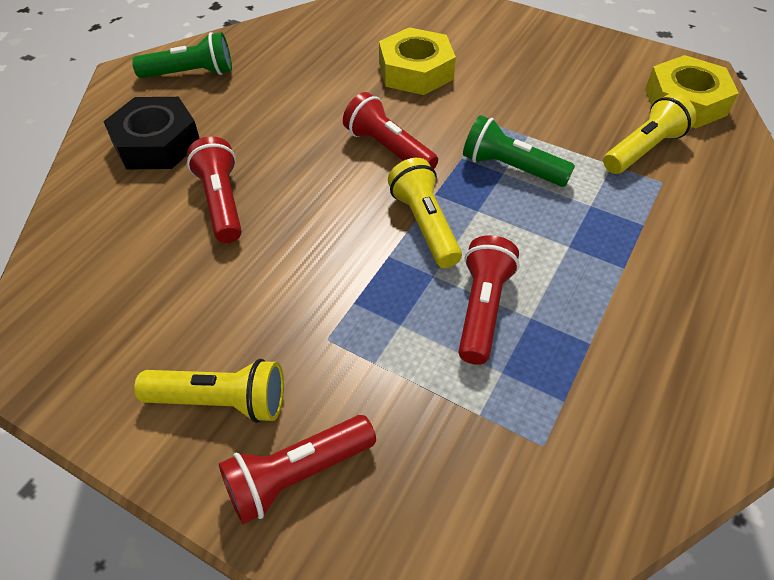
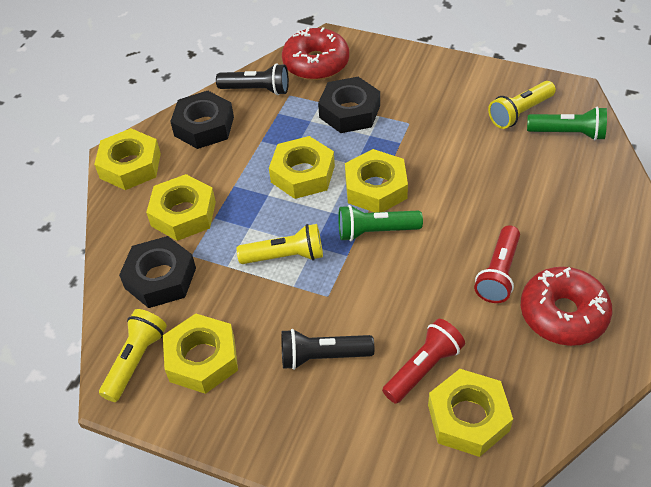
black flashlight: none = 0 -> [216,63,289,95] [281,329,374,370] = 2
black nut: [103,97,200,170] = 1 -> [119,236,196,308] [170,91,234,149] [318,77,380,133] = 3
red donut: none = 0 -> [282,27,349,80] [521,267,612,346] = 2
red flashlight: [187,136,242,243] [219,415,376,524] [343,92,438,169] [458,235,519,365] = 4 -> [382,319,465,404] [474,225,520,303] = 2
yellow nut: [379,27,456,95] [645,55,739,128] = 2 -> [94,128,161,190] [146,174,216,241] [163,313,238,394] [269,136,335,199] [345,149,408,212] [428,369,513,457] = 6

